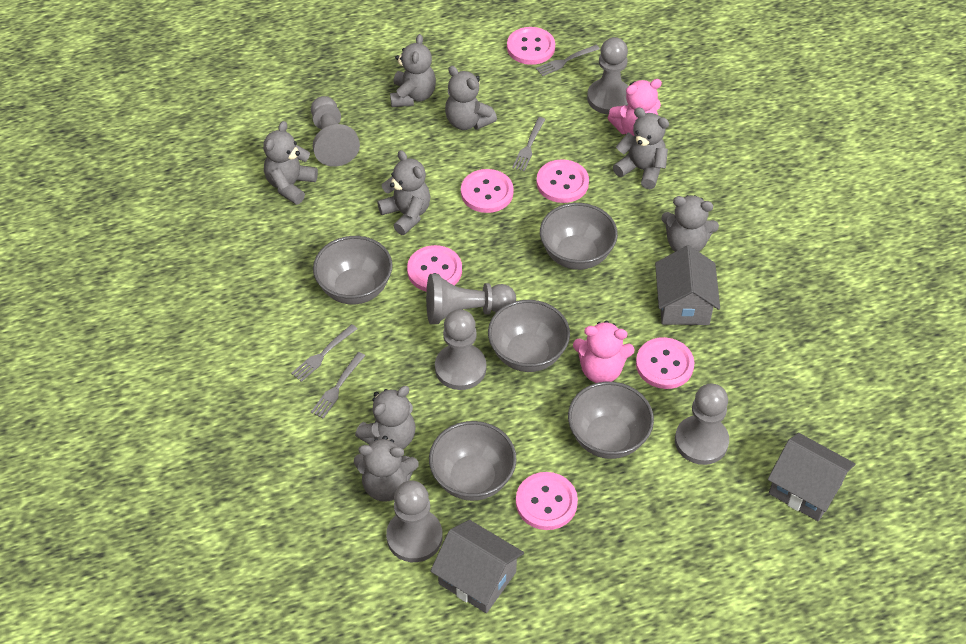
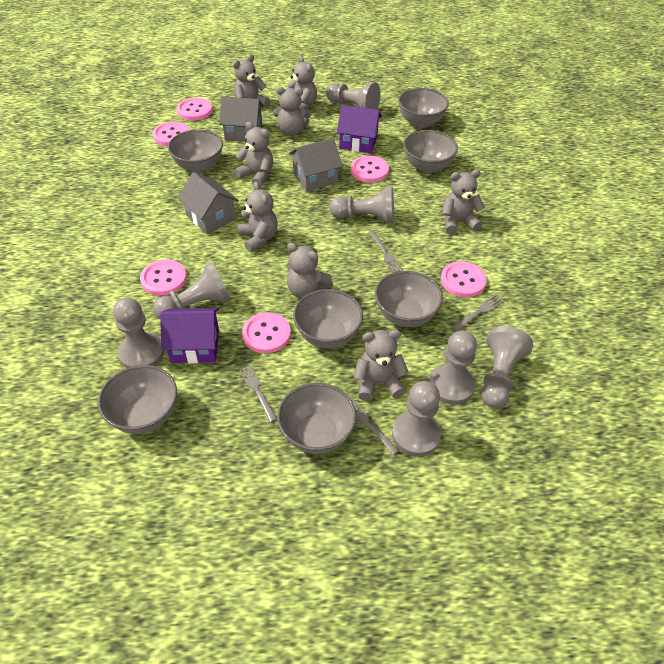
grey bowl: [313,236,393,304] [429,421,516,501] [488,300,570,372] [540,203,618,270] [568,382,654,459] = 5 -> [98,365,177,434] [168,129,223,173] [277,383,356,454] [293,289,363,348] [375,271,443,327] [398,88,449,128] [403,130,458,173] = 7
grey pawn: [311,96,360,167] [386,481,443,562] [426,274,516,324] [435,310,486,390] [587,37,629,114] [675,384,729,465] = 6 -> [113,298,164,368] [153,262,230,319] [326,82,381,110] [329,186,394,224] [392,381,441,457] [429,331,477,405] [481,326,533,408] = 7
pink teddy bear: [573,321,635,383] [608,79,662,136] = 2 -> none = 0
purple house: none = 0 -> [160,308,219,363] [337,105,382,153] = 2

